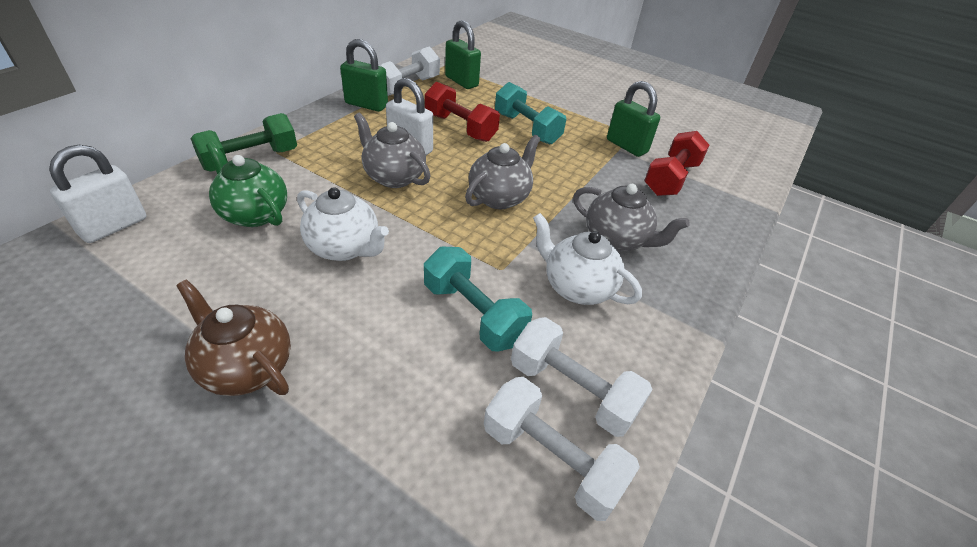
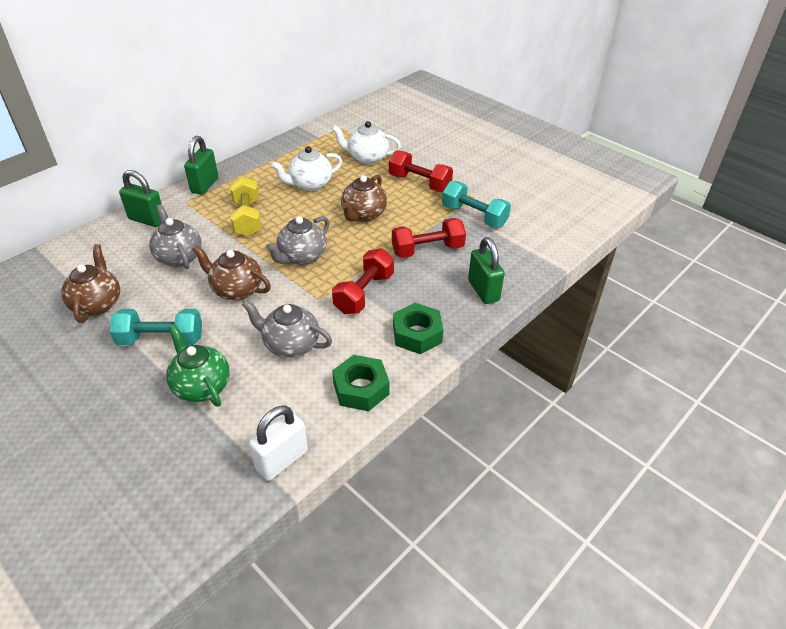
brown teapot: [176,279,291,396] = 1 -> [61,244,120,323] [192,245,271,300] [341,175,387,222] = 3
green dumbbell: [190,113,297,171] = 1 -> none = 0
green nut: none = 0 -> [332,355,390,411] [393,303,443,354] = 2
red dumbbell: [425,82,500,142] [644,131,709,196] = 2 -> [332,248,394,314] [389,150,453,192] [392,218,466,258] = 3
white dumbbell: [378,47,440,96] [484,377,640,521] [511,317,653,437] = 3 -> none = 0
white padlock: [49,145,147,243] [386,78,433,155] = 2 -> [249,405,308,481] = 1
yellow dumbbell: none = 0 -> [230,176,261,237] = 1

